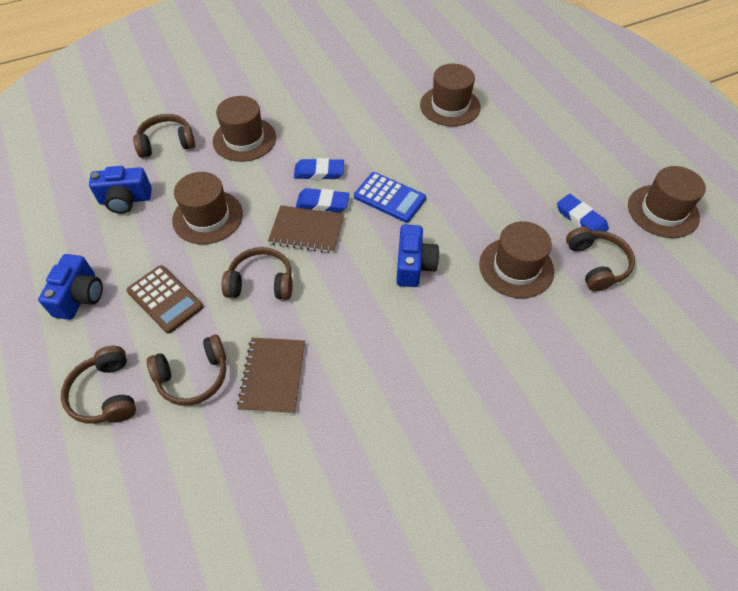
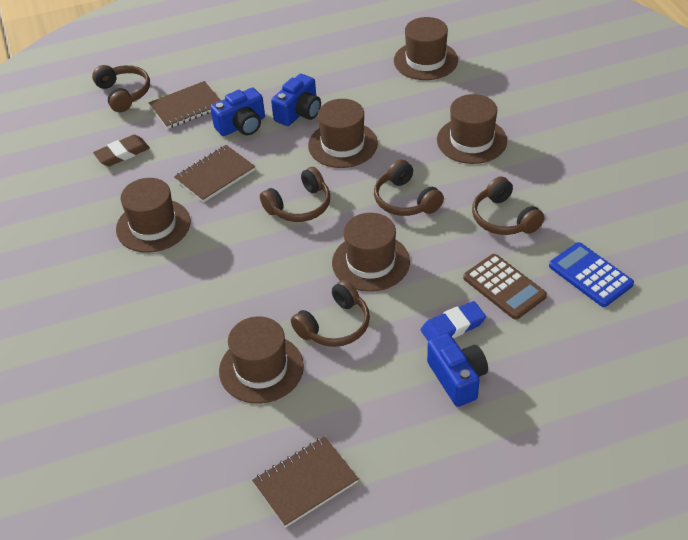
blue eraser: [294,158,344,180] [296,188,349,212] [557,194,609,239] = 3 -> [421,301,486,341] = 1
brown eraser: none = 0 -> [93,135,150,166] = 1
brown hat: [172,172,243,244] [213,96,276,162] [420,64,481,126] [479,221,554,298] [628,166,706,238] = 5 -> [116,178,190,253] [219,316,304,404] [308,99,378,168] [332,213,410,292] [394,17,458,80] [437,94,507,164] = 6
brown notebook: [237,338,305,414] [268,205,344,253] = 2 -> [149,81,221,129] [174,145,255,203] [252,436,359,528] = 3

